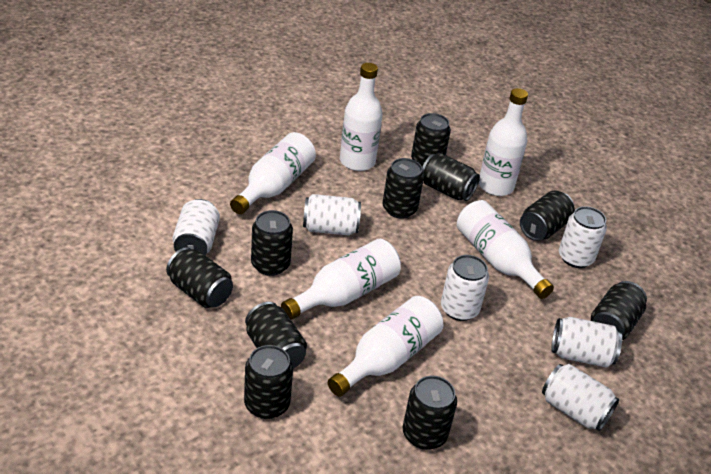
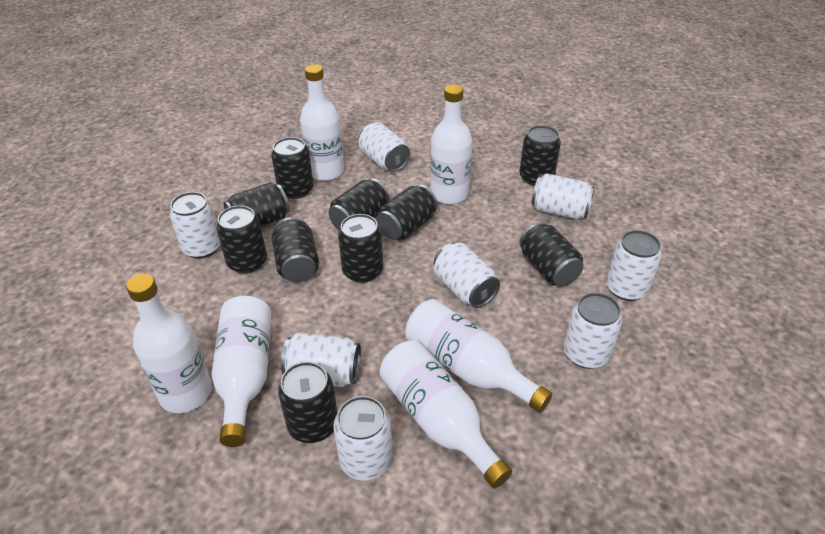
white can: [172,199,220,255] [303,194,361,235] [441,255,489,321] [542,364,619,431] [551,317,622,368] [559,206,607,268] = 6 -> [169,192,220,259] [281,333,361,387] [333,396,392,481] [359,122,410,172] [434,243,500,308] [532,173,595,219] [564,293,622,369] [606,230,662,301] = 8

